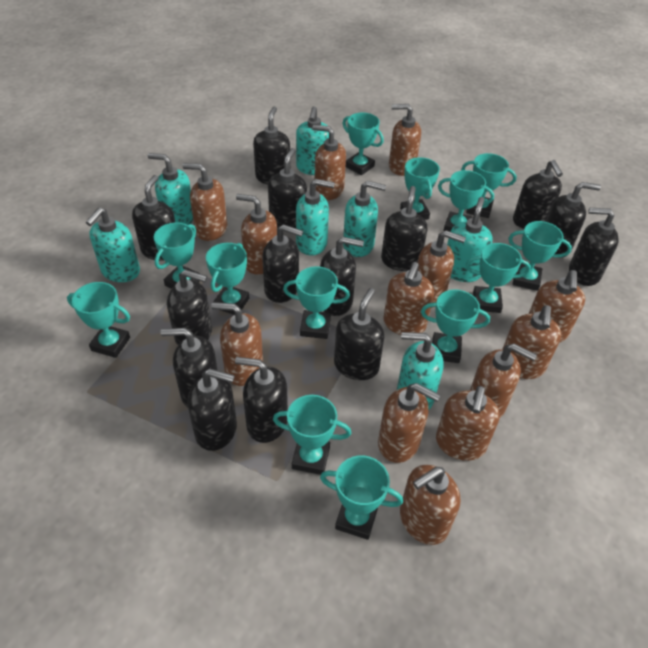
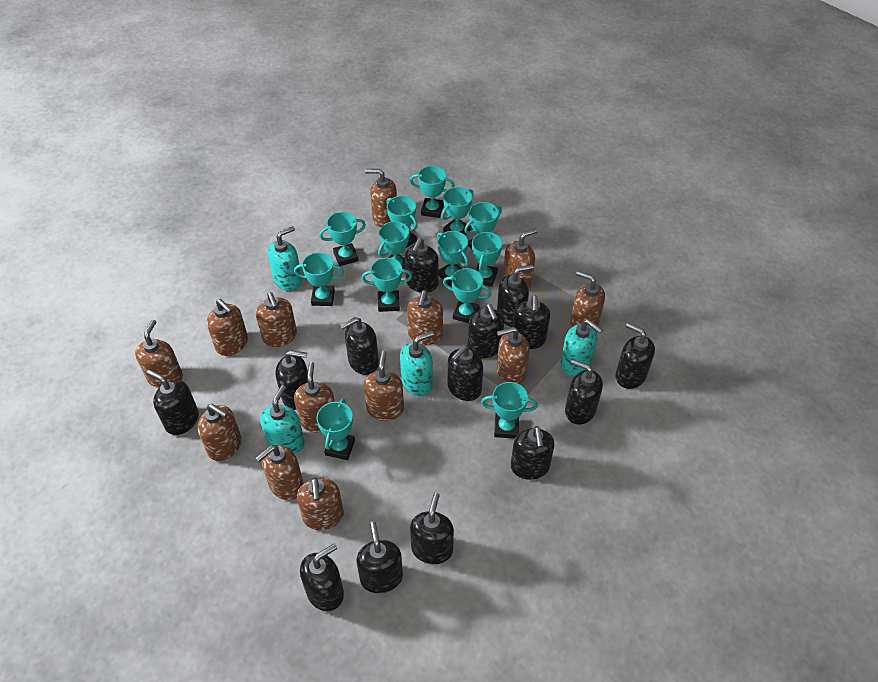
turquoise soap dispenser: [86,207,140,282] [148,153,193,225] [296,106,329,175] [296,179,335,256] [343,181,386,257] [397,332,444,409] [447,197,492,282] = 7 -> [260,385,305,454] [268,226,302,291] [400,331,434,396] [560,319,603,376] = 4

